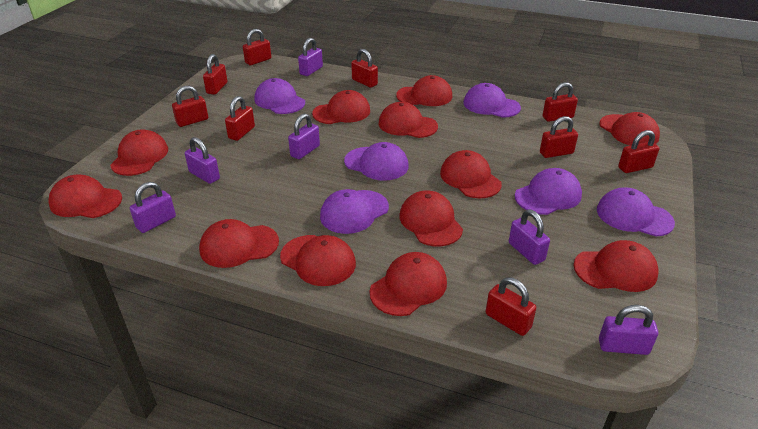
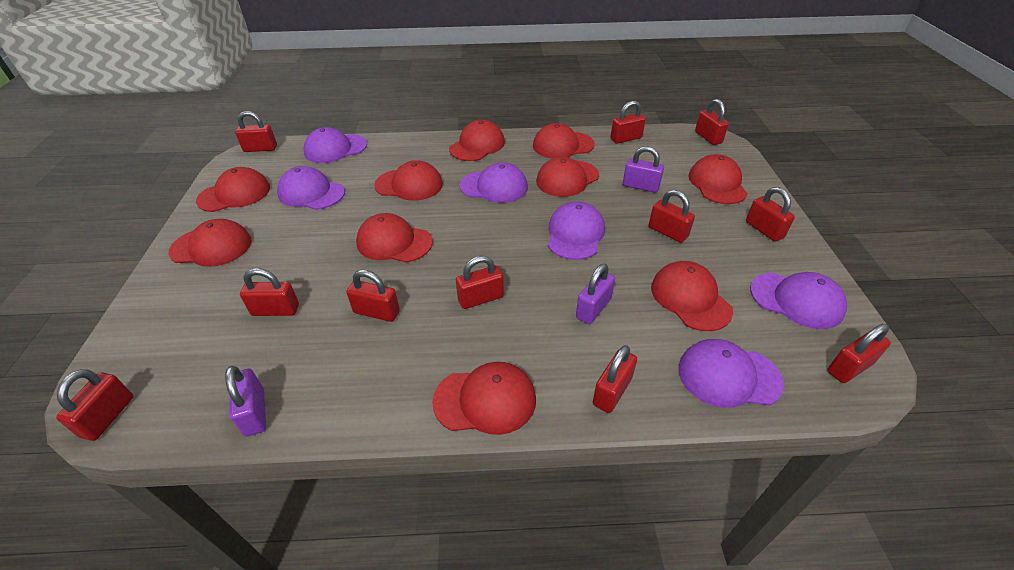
purple padlock: [130,182,176,233] [185,137,220,184] [288,113,320,159] [298,38,323,76] [509,210,550,265] [599,305,658,355] = 6 -> [225,366,266,437] [576,263,615,324] [623,146,664,193] = 3
red cap: [49,175,122,218] [110,129,168,176] [199,219,279,268] [280,235,356,286] [312,90,370,124] [370,252,447,316] [379,102,438,138] [396,75,452,106] [399,190,463,246] [440,150,502,198] [574,240,658,292] [599,112,660,145] = 12 -> [169,219,252,267] [196,167,270,212] [356,213,433,263] [374,160,443,201] [432,362,536,435] [449,120,505,161] [533,123,595,158] [536,157,599,197] [651,261,733,331] [688,154,748,204] = 10
red padlock: [172,86,208,127] [203,54,227,95] [225,96,255,141] [243,29,271,65] [351,49,378,88] [486,277,536,336] [540,116,578,158] [542,82,578,122] [618,130,659,173] = 9 -> [56,369,133,441] [235,111,277,152] [240,268,299,316] [346,270,400,322] [456,256,504,309] [593,345,637,413] [610,101,646,144] [649,190,695,243] [695,99,729,145] [746,187,795,242] [827,324,891,383] = 11

